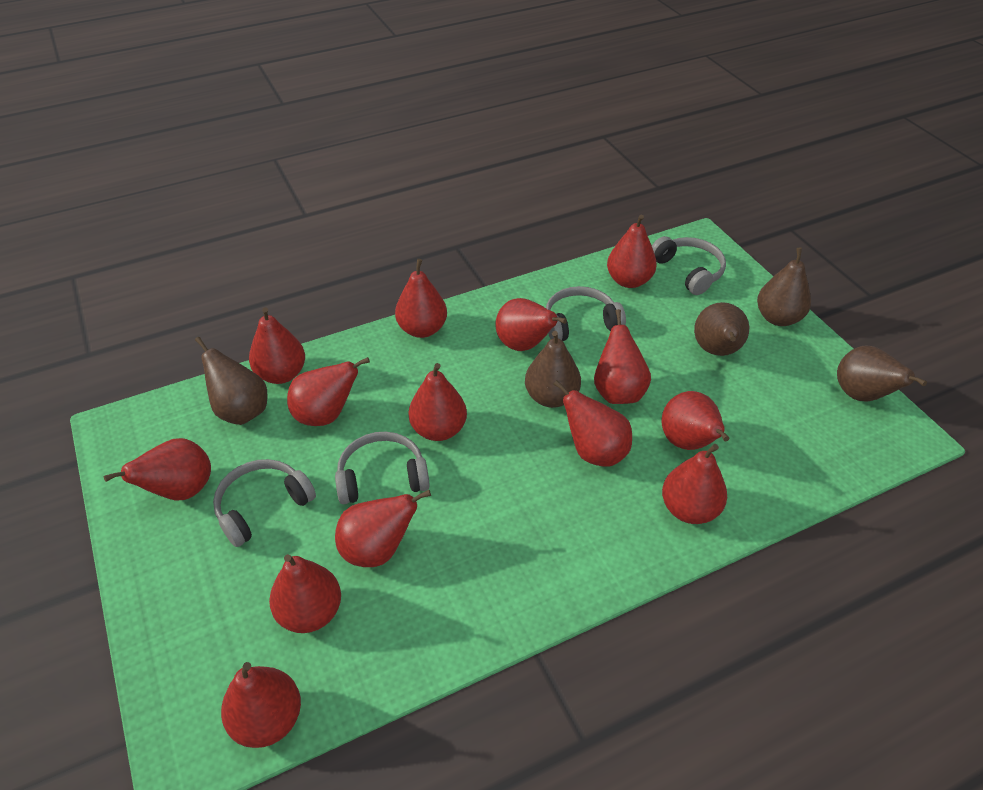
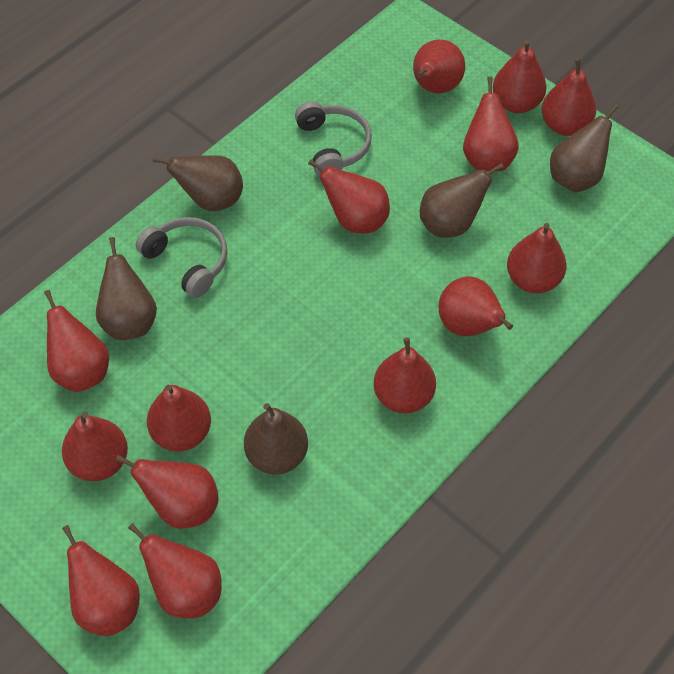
grey headphones: [213,459,316,547] [335,432,430,504] [546,286,626,341] [652,236,726,295] = 4 -> [136,217,228,298] [295,101,372,176] = 2

